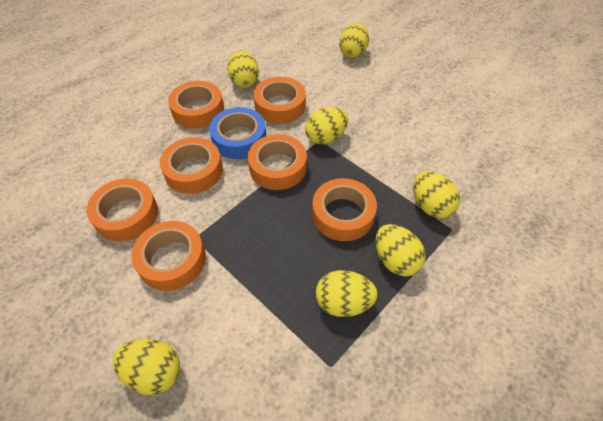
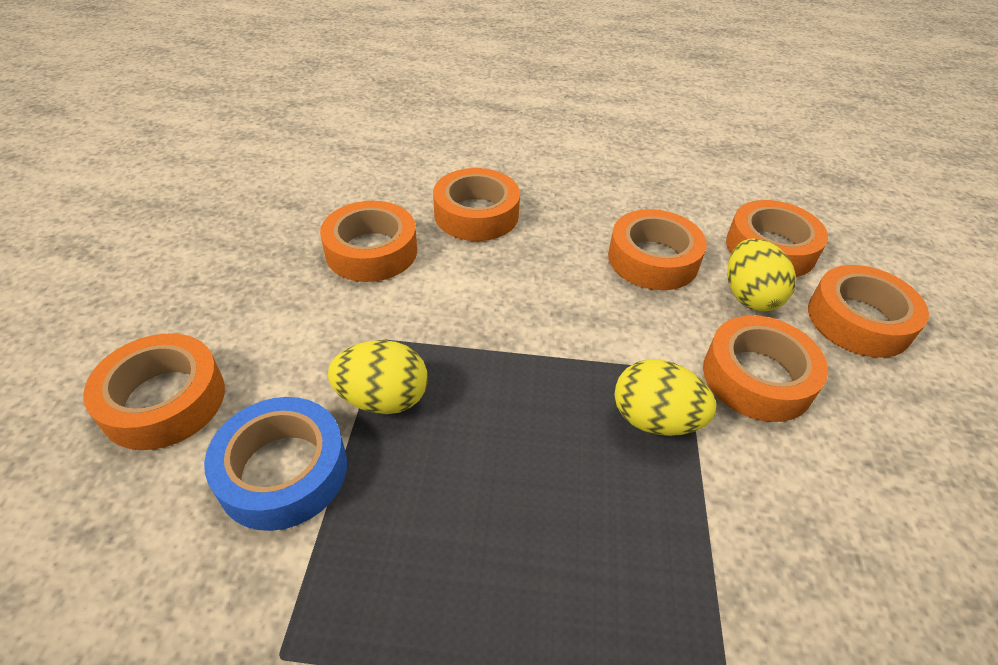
yellow egg: [113,339,180,395] [227,50,259,88] [305,107,348,144] [316,270,378,317] [339,23,369,58] [375,224,426,277] [413,172,460,218] = 7 -> [328,340,428,414] [614,359,717,436] [727,239,796,311] = 3

